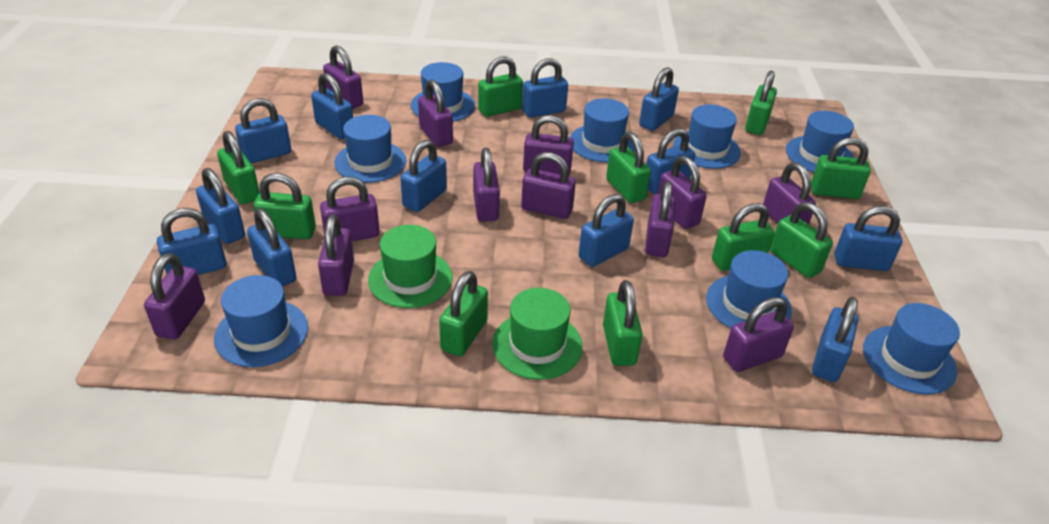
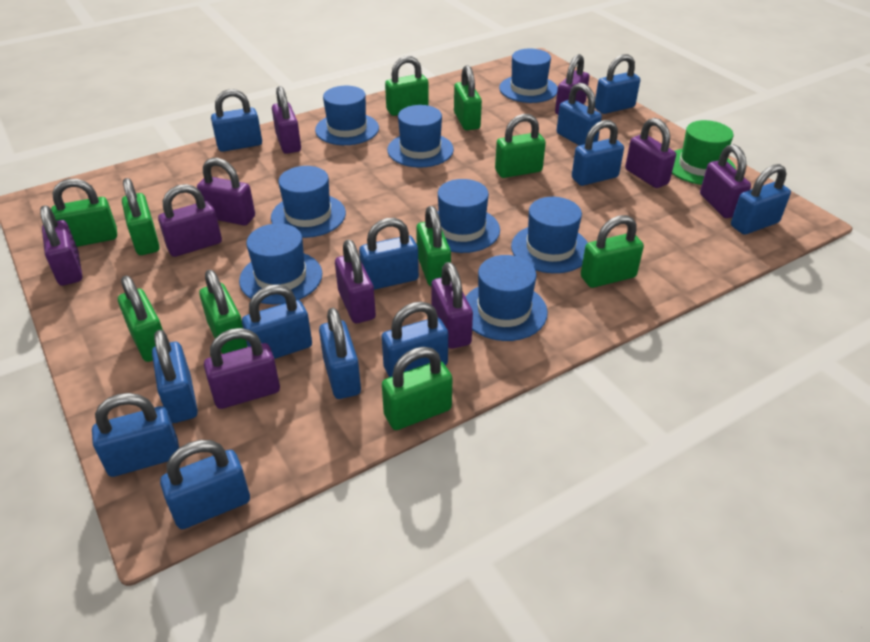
green hat: [368,225,453,308] [492,288,583,380] = 2 -> [672,120,736,185] = 1
purple padlock: [144,253,205,340] [318,214,354,296] [320,177,380,241] [323,45,363,109] [418,79,453,147] [473,148,500,222] [521,152,576,219] [523,115,574,175] [645,181,675,257] [658,156,707,229] [723,297,794,372] [763,163,816,224] = 12 -> [40,205,82,286] [158,184,222,257] [197,158,255,225] [204,328,280,409] [272,86,301,154] [335,240,376,323] [431,262,473,349] [555,54,590,115] [625,118,676,188] [700,144,751,218] = 10

